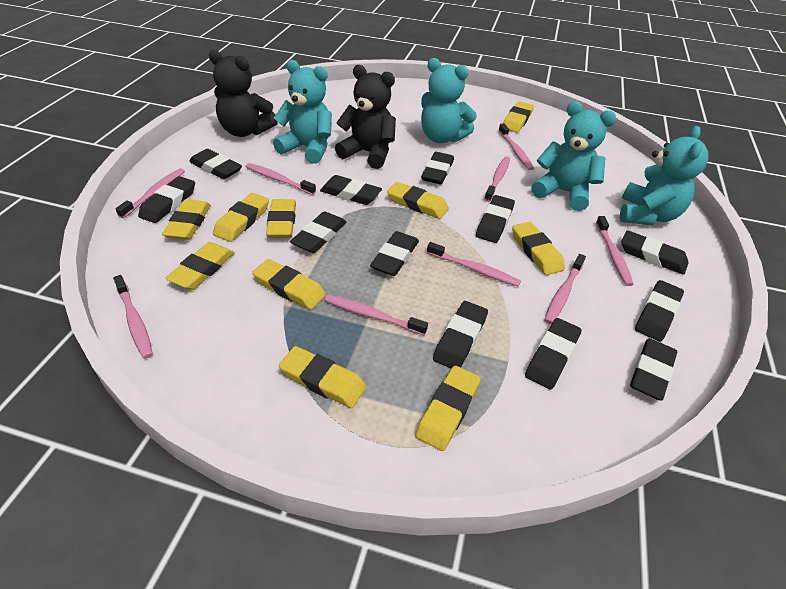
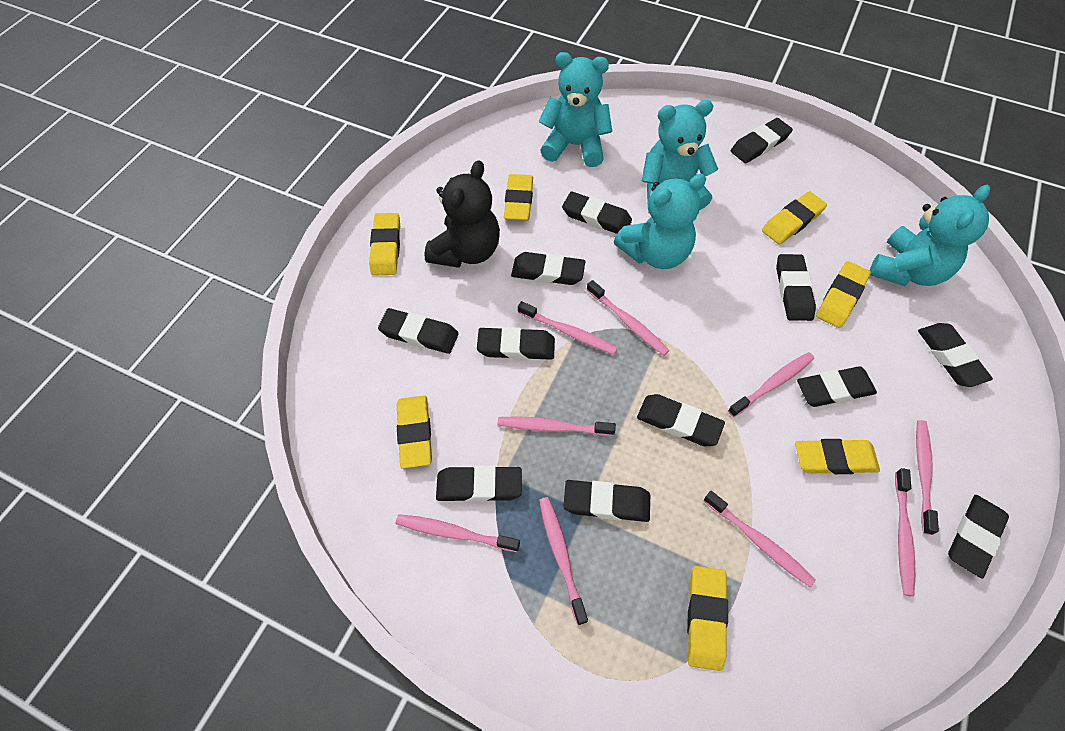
black teddy bear: [209,50,278,137] [335,65,396,169] = 2 -> [424,160,500,268] = 1
yellow eraser: [162,199,211,240] [165,242,235,290] [213,193,269,242] [252,259,326,310] [266,199,296,237] [279,346,366,408] [387,182,449,219] [415,366,481,451] [503,101,534,133] [512,222,565,275] = 10 -> [369,213,400,276] [397,396,432,469] [504,174,533,221] [687,566,728,671] [762,191,827,244] [795,439,880,474] [816,261,871,328] = 7

